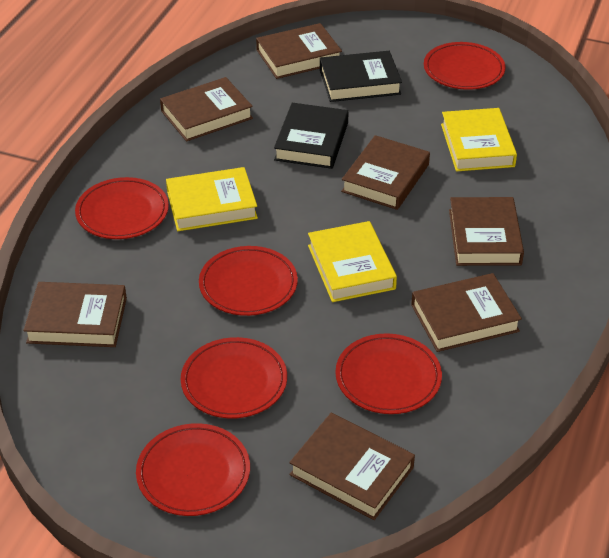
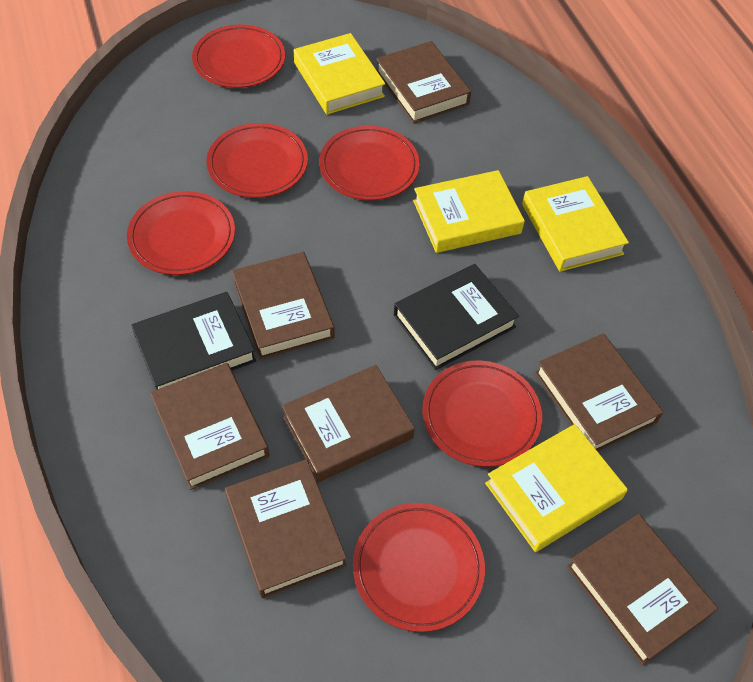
yellow book: [166,167,258,231] [308,221,397,302] [441,108,517,171] = 3 -> [294,33,385,115] [413,170,525,253] [485,424,628,552] [522,176,629,272] = 4

